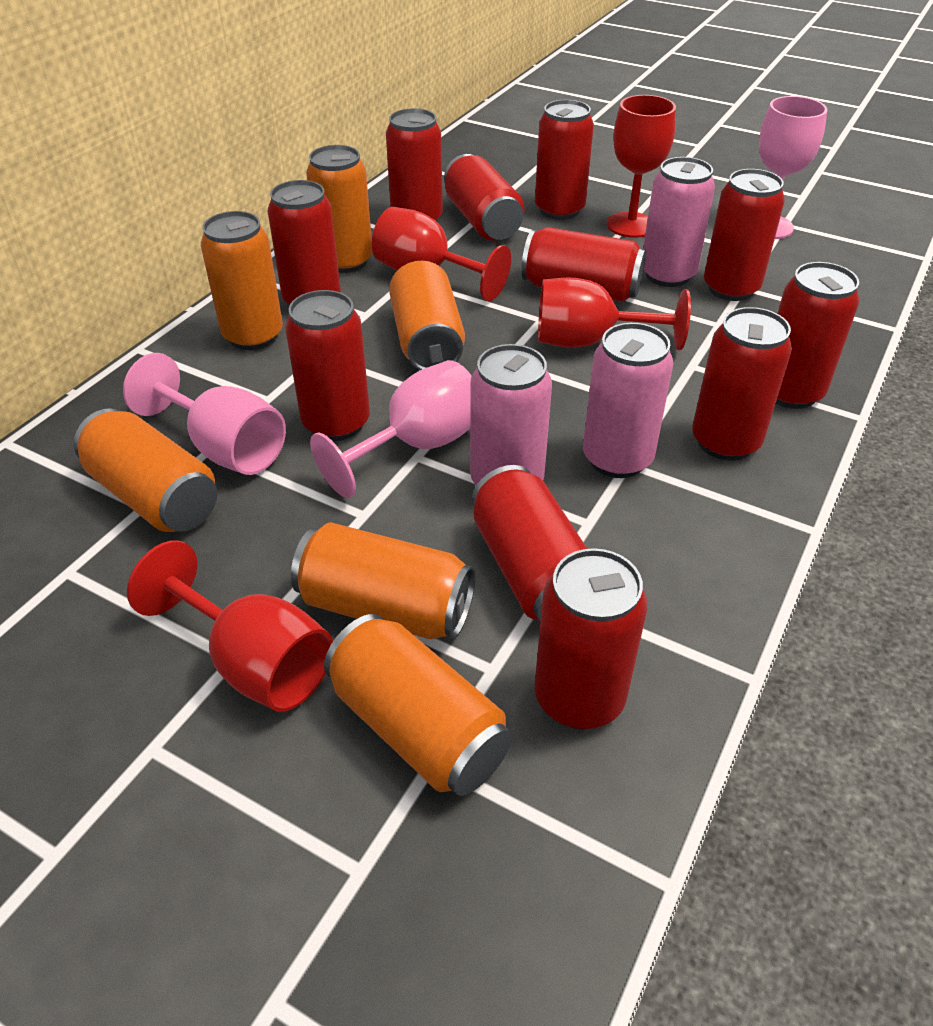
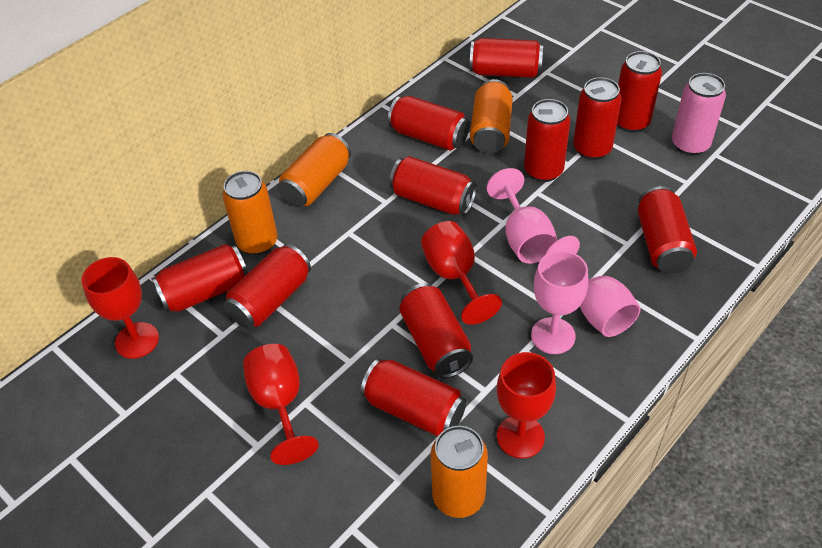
orange can: [74,408,217,532] [201,211,283,350] [291,522,476,639] [306,145,372,273] [324,614,512,796] [389,261,465,370] = 6 -> [222,171,278,255] [278,133,351,207] [431,426,488,518] [470,79,513,153] = 4
pink can: [470,344,552,485] [583,323,673,478] [643,157,715,287] = 3 -> [672,73,726,156] = 1

